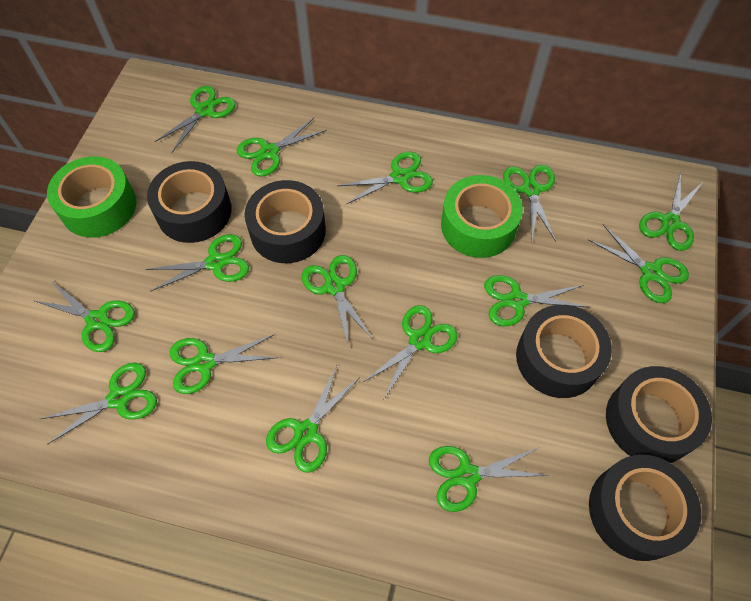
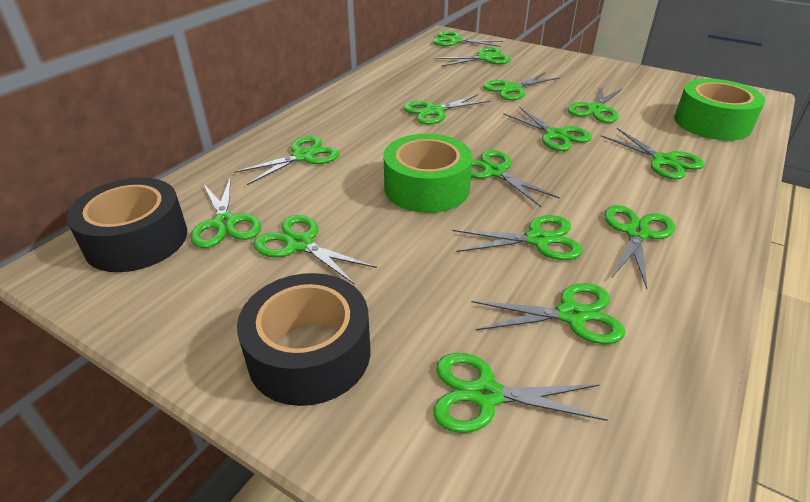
black tape: [147,161,232,243] [245,180,326,263] [516,305,612,398] [589,455,701,561] [606,366,712,463] = 5 -> [67,178,187,272] [237,273,371,406] = 2

